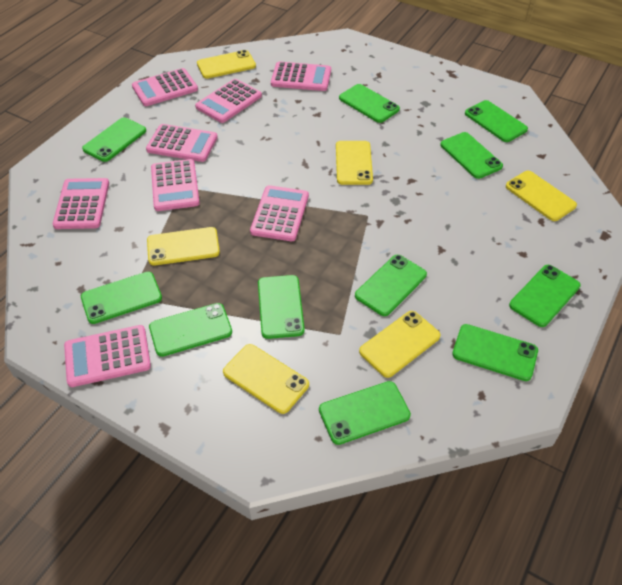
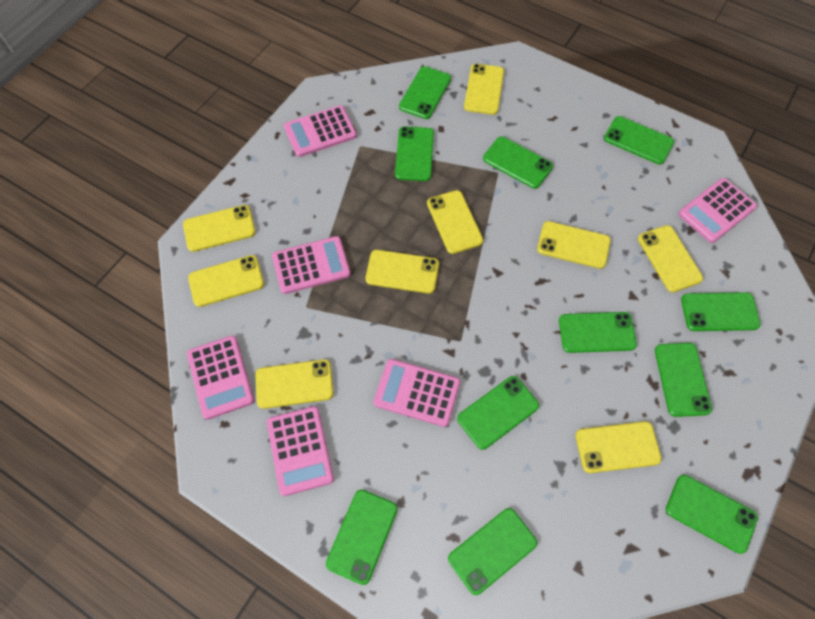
pink calculator: [53,178,109,229] [64,325,151,387] [132,68,198,106] [146,124,218,162] [151,159,200,211] [195,79,262,123] [250,185,309,241] [271,62,331,91] = 8 -> [187,335,255,420] [267,406,334,496] [272,236,351,294] [284,105,357,157] [374,359,460,427] [679,178,757,243] = 6
yellow phone: [147,227,220,266] [197,50,256,79] [223,344,309,414] [336,141,373,185] [359,311,441,378] [506,171,577,221] = 6 -> [183,205,256,252] [188,255,264,307] [255,359,334,409] [365,250,439,294] [427,190,483,254] [464,64,504,115] [537,221,611,269] [575,421,662,473] [638,225,703,292] = 9

